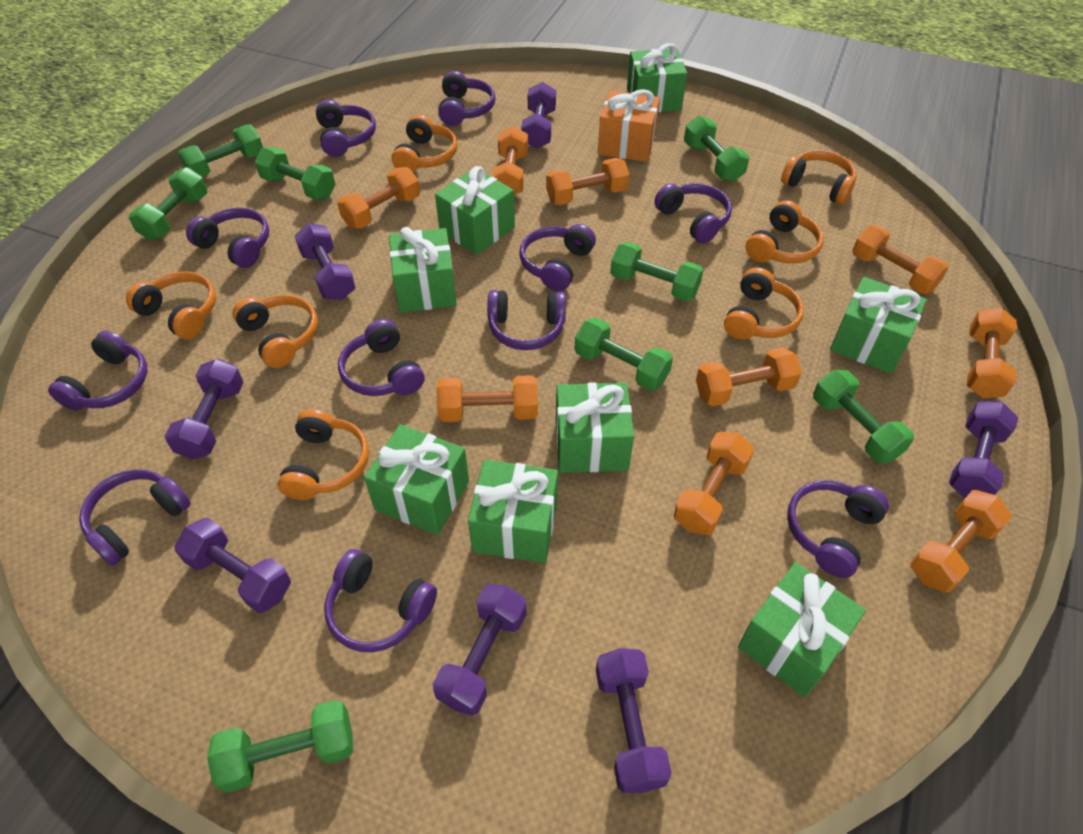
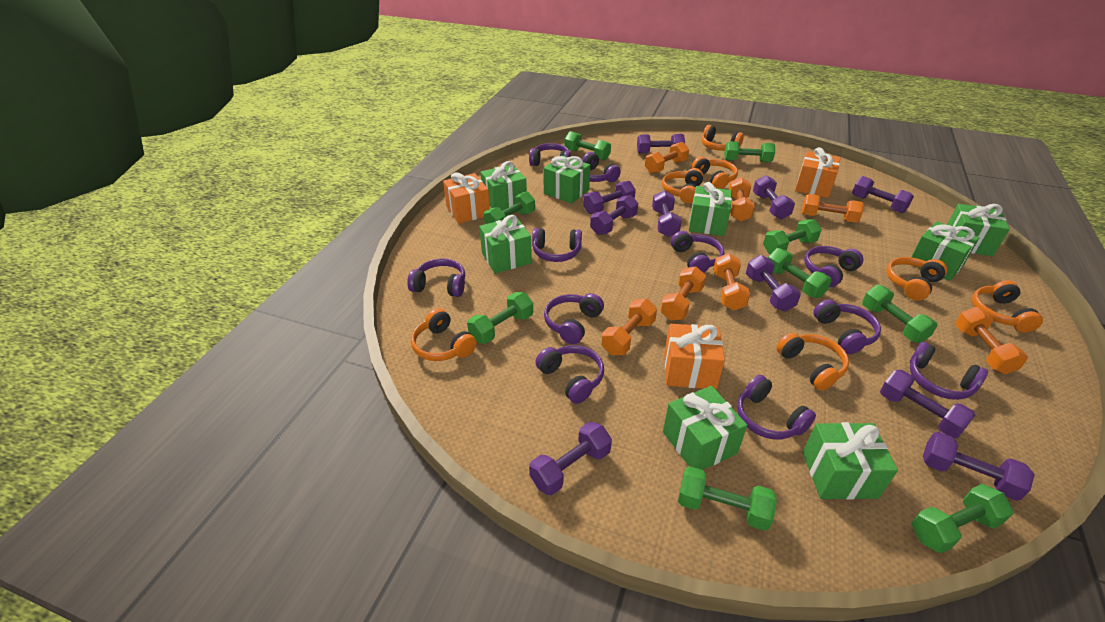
green dumbbell: [129,167,207,240] [178,124,263,177] [207,700,353,793] [255,147,335,200] [575,318,673,391] [610,242,704,302] [684,115,749,182] [813,370,914,464] = 8 -> [467,292,533,344] [484,192,535,224] [565,131,611,161] [678,467,777,531] [724,141,775,162] [763,219,822,254] [768,248,832,298] [862,285,938,343] [912,484,1013,553] = 9
orange dumbbell: [337,167,420,229] [437,375,538,422] [492,126,528,195] [546,158,629,205] [674,432,754,535] [696,347,802,406] [852,225,949,294] [910,490,1012,593] [967,308,1016,398] = 9 -> [601,299,657,355] [645,142,689,173] [660,266,706,321] [713,253,750,310] [729,177,755,222] [801,194,864,223] [955,307,1028,374] = 7
orange gift: [598,89,660,162] = 1 -> [443,172,490,224] [664,324,725,389] [795,147,840,198] = 3
purple dumbbell: [165,358,244,460] [175,518,291,613] [295,223,356,300] [433,584,527,716] [521,82,556,149] [596,648,672,793] [949,401,1019,498] = 7 -> [529,422,612,495] [583,181,636,214] [590,195,638,235] [637,134,685,153] [652,190,682,237] [746,255,801,312] [753,175,795,219] [852,176,914,213] [880,370,975,438] [923,432,1035,501] = 10

